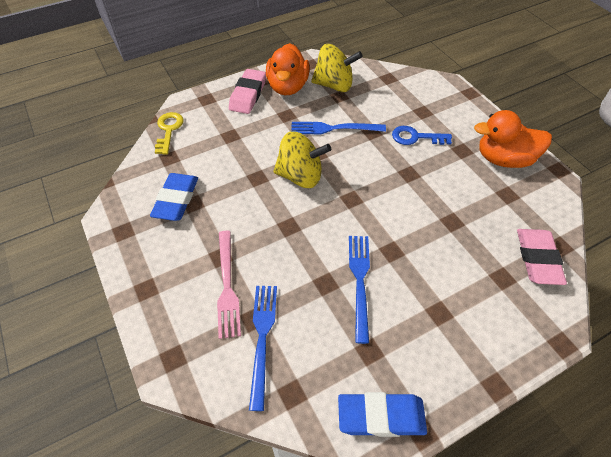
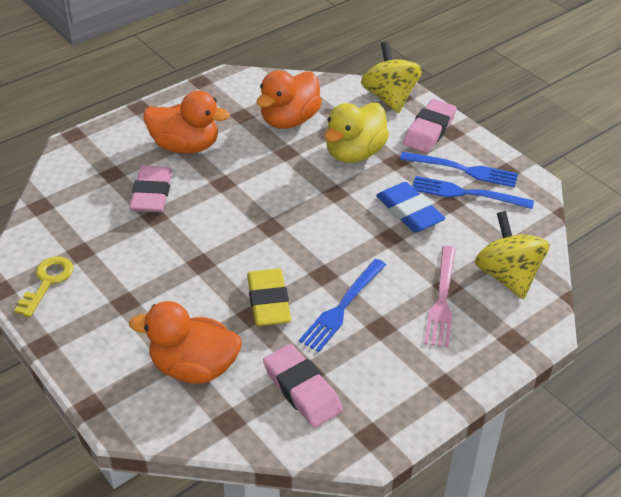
blue eraser: [150,173,198,221] [338,392,427,437] = 2 -> [376,182,445,233] = 1
blue key: [392,126,452,145] = 1 -> none = 0
orange duck: [266,43,310,95] [474,110,552,168] = 2 -> [129,301,242,384] [144,90,230,154] [257,70,322,129] = 3
pink eraser: [229,69,266,114] [517,229,567,285] = 2 -> [129,166,173,212] [263,344,343,428] [403,99,456,153] = 3
yellow duck: none = 0 -> [324,103,389,163] = 1
yellow eraser: none = 0 -> [247,268,291,326] = 1

